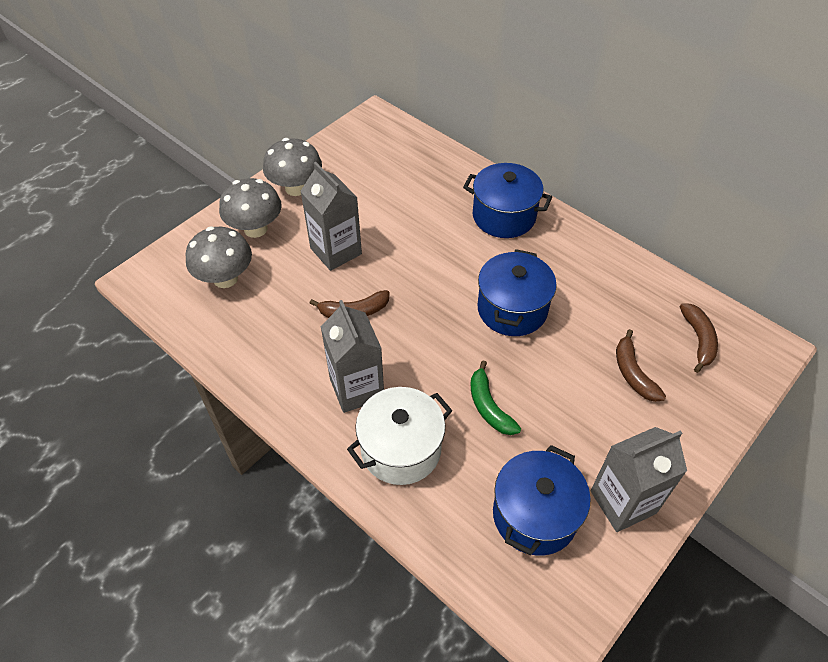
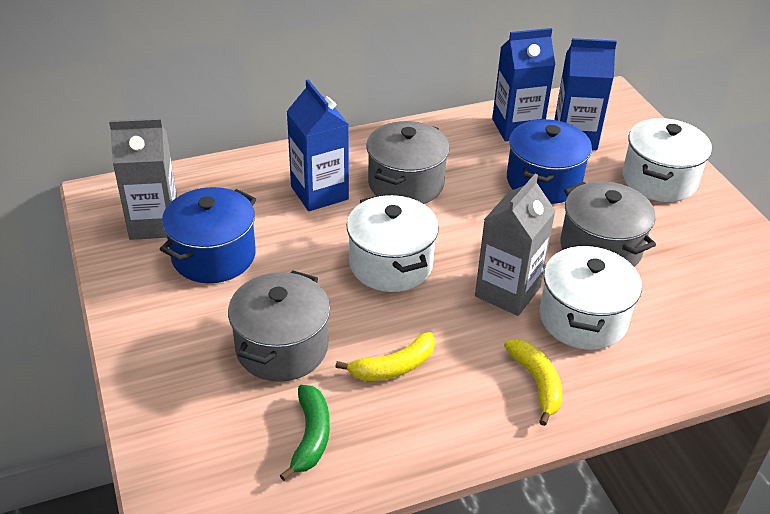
blue carton: none = 0 -> [286,79,349,211] [492,28,555,141] [554,38,617,150] = 3
blue pot: [463,163,552,238] [477,249,557,336] [493,445,591,556] = 3 -> [160,187,256,283] [507,119,592,204] = 2
brown banana: [309,290,390,318] [616,329,666,402] [680,303,718,373] = 3 -> none = 0
grey carton: [300,162,362,271] [321,300,384,413] [591,427,687,532] = 3 -> [109,118,177,240] [475,174,555,316] = 2
grey mushroom: [185,227,252,288] [219,178,282,238] [263,138,322,196] = 3 -> none = 0
grey pot: none = 0 -> [228,271,330,382] [366,121,450,204] [560,182,656,267] = 3
white pot: [347,387,452,485] = 1 -> [347,194,439,292] [540,244,642,350] [623,118,712,202] = 3
yellow banana: none = 0 -> [335,332,435,381] [504,339,562,426] = 2

